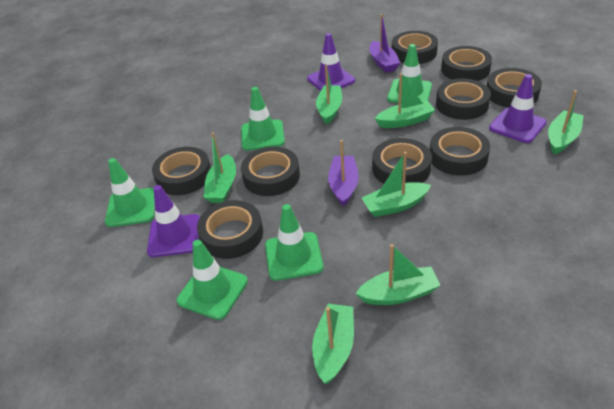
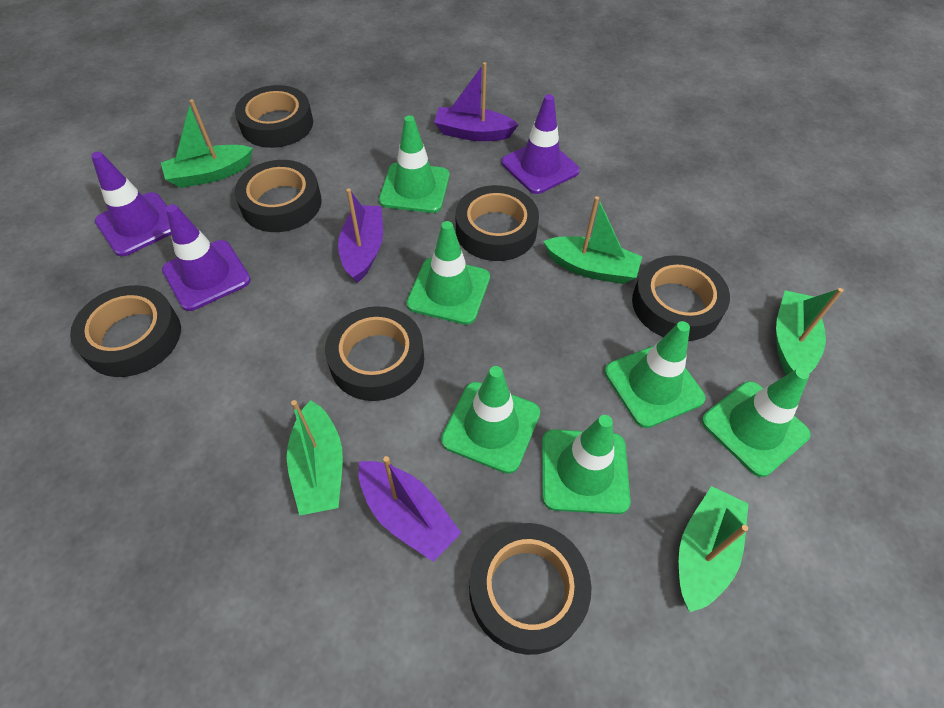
black tape: [152,147,211,195] [197,200,263,259] [241,146,300,196] [372,138,432,184] [392,31,438,64] [430,127,490,176] [436,79,491,120] [441,46,492,81] [487,68,542,108] = 9 -> [70,285,181,377] [235,85,313,148] [235,160,322,232] [325,306,424,401] [456,185,539,261] [469,523,592,655] [632,255,730,341] = 7
green boat: [203,133,236,203] [312,304,354,384] [316,65,342,125] [355,244,441,305] [362,152,431,217] [375,73,435,128] [548,90,584,155] = 7 -> [161,99,253,188] [287,400,343,516] [543,196,642,284] [679,486,749,612] [776,288,843,375] = 5
green traffic cone: [105,158,155,227] [177,240,248,320] [241,87,285,151] [265,204,323,281] [387,44,432,103] = 5 -> [379,115,450,213] [406,221,490,325] [441,366,540,474] [542,415,631,514] [605,321,706,428] [702,368,811,477] = 6
purple boat: [328,140,359,207] [370,14,400,73] = 2 -> [338,188,383,283] [358,456,461,562] [434,62,519,141] = 3

